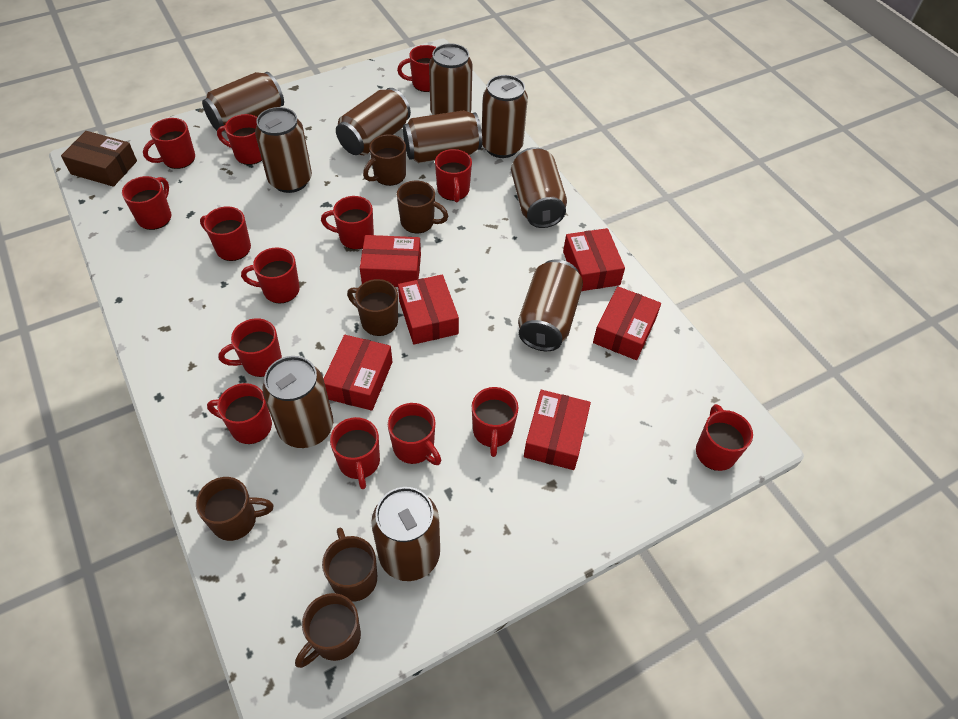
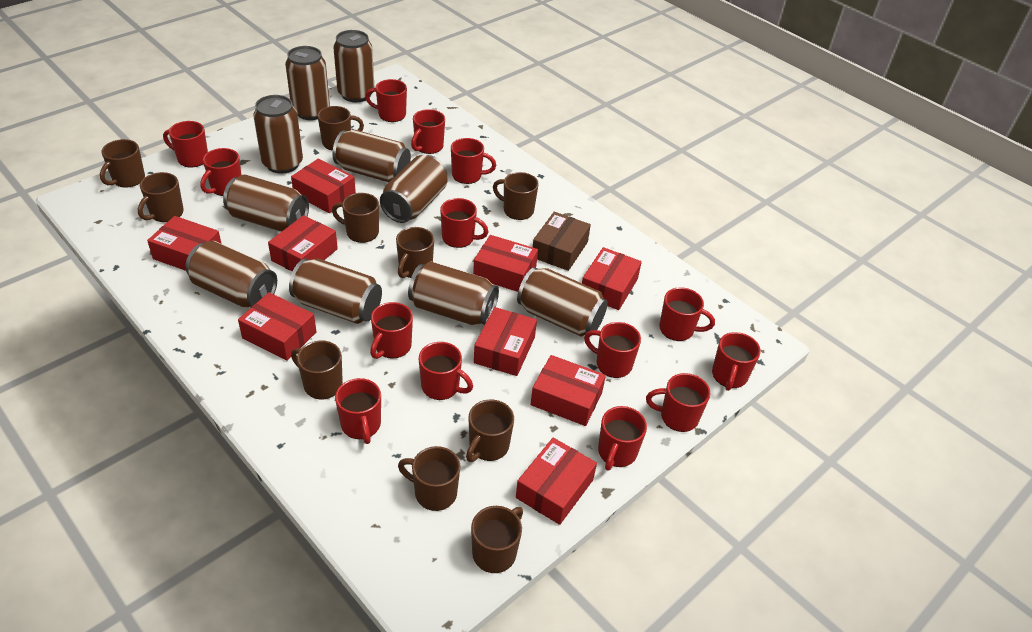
brown mug: [196,477,273,541] [295,593,361,668] [322,528,377,602] [347,279,398,336] [363,135,406,186] [397,181,448,233] = 6 -> [100,139,145,188] [138,172,184,222] [291,340,343,400] [317,106,364,151] [332,193,379,243] [396,227,434,278] [398,446,461,511] [466,399,514,462] [471,506,523,573] [493,172,539,220] = 10
red box: [324,335,393,411] [360,235,421,287] [398,275,459,344] [524,390,591,470] [563,228,625,291] [593,286,661,360] = 6 -> [147,216,222,271] [238,292,316,361] [268,215,338,272] [291,159,356,213] [473,235,538,292] [474,307,537,376] [516,438,597,525] [530,355,606,426] [582,247,642,310] = 9

